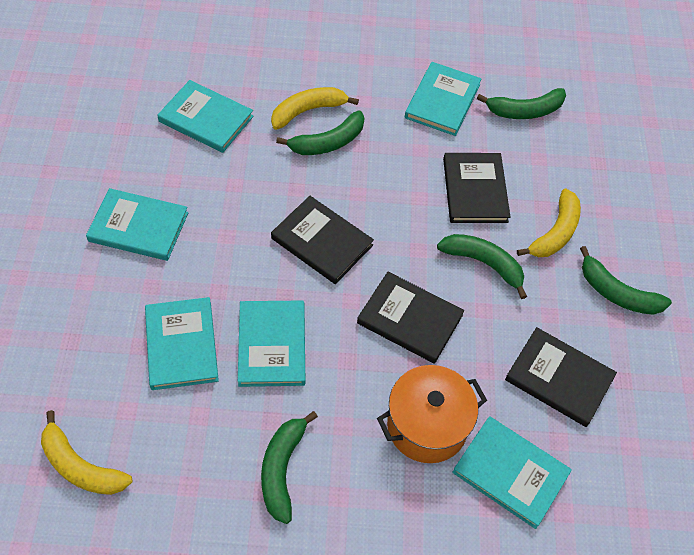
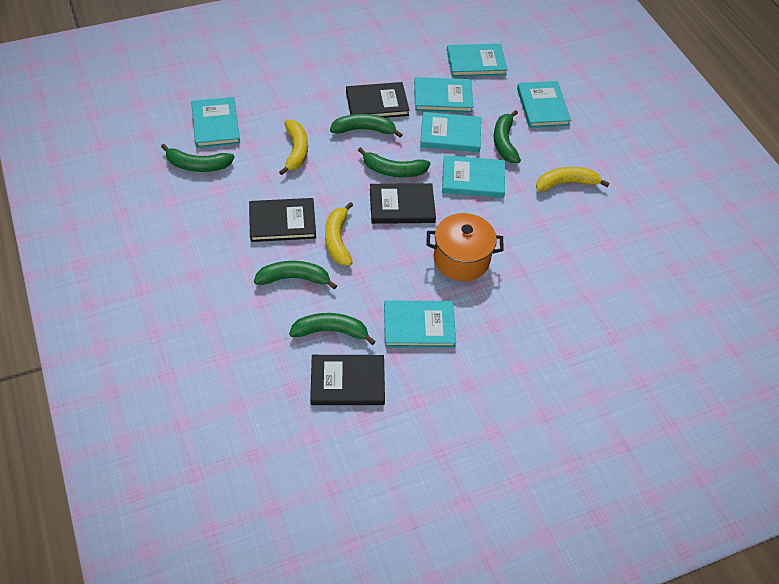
green banana: [261,411,318,524] [276,111,365,155] [437,234,527,299] [477,88,566,119] [580,246,672,315] = 5 -> [161,144,235,172] [254,261,337,289] [289,313,376,345] [330,114,403,138] [358,147,431,177] [494,110,521,163] = 6
turquoise book: [86,188,188,261] [145,297,219,390] [158,80,254,153] [238,300,305,387] [405,62,481,136] [452,416,572,529] = 6 -> [191,97,240,148] [384,301,456,348] [414,77,473,113] [420,112,481,152] [442,155,505,198] [447,44,508,77] [517,81,571,128] = 7

